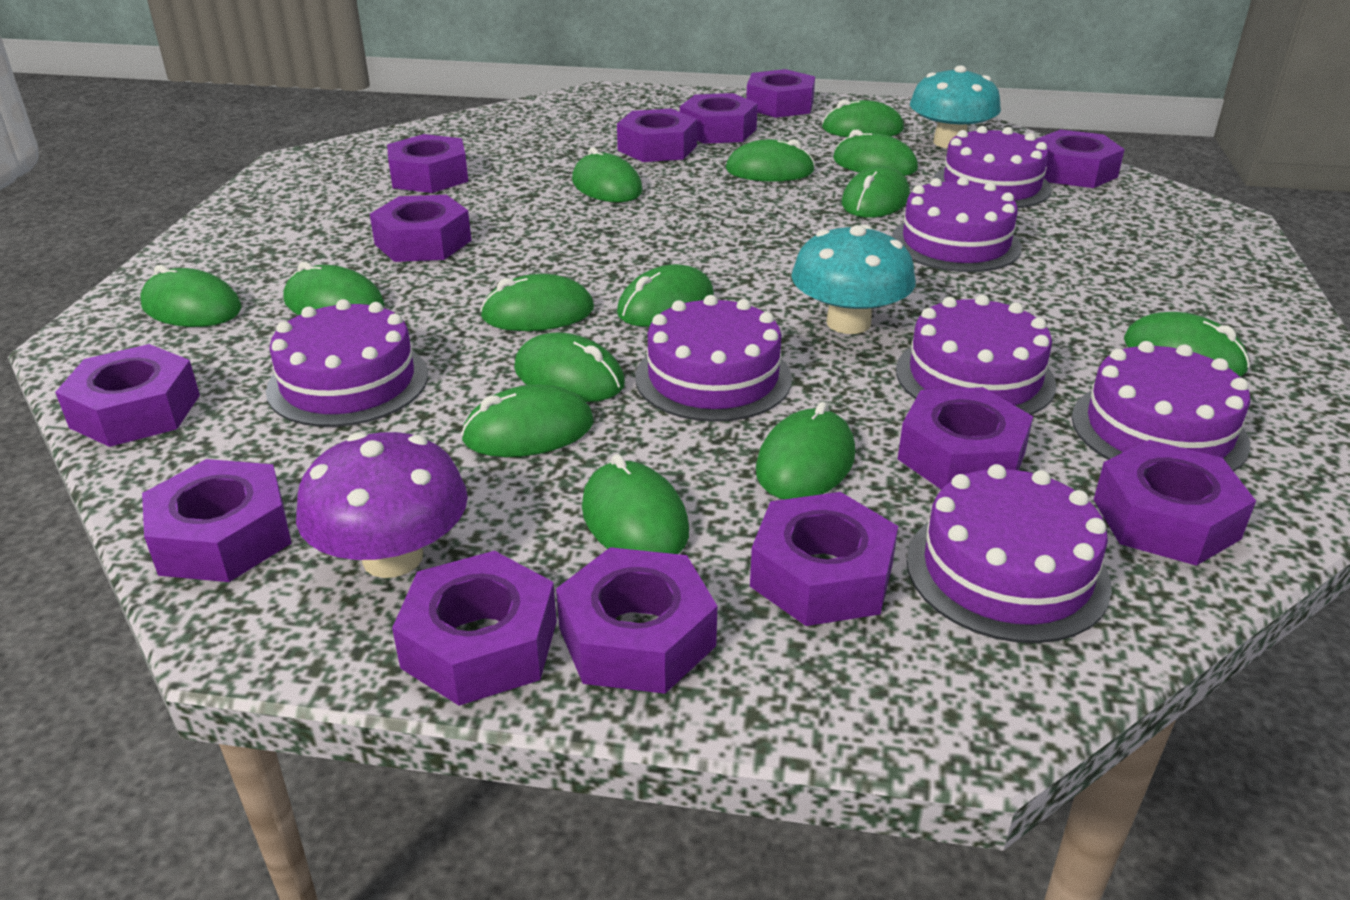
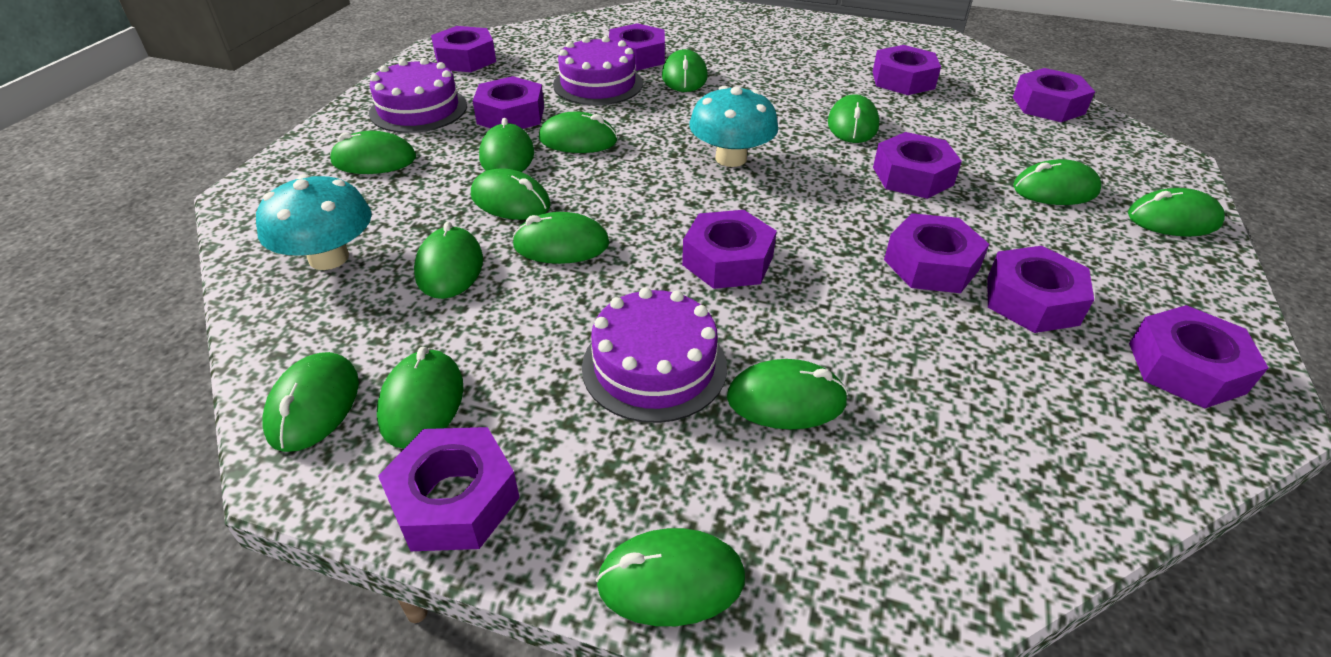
purple cake: [266,299,428,427] [635,295,792,422] [892,177,1022,272] [896,295,1057,415] [907,464,1112,643] [934,126,1052,208] [1072,341,1250,472] = 7 -> [369,58,467,133] [553,36,643,105] [582,288,727,423] = 3
purple mushroom: [296,432,468,578] = 1 -> none = 0
purple nut: [55,344,200,447] [142,459,291,582] [370,195,472,262] [387,134,468,193] [392,551,557,706] [556,547,717,694] [617,109,697,162] [680,93,758,144] [746,69,815,118] [750,492,898,626] [898,387,1033,490] [1036,130,1125,188] [1093,440,1256,566] = 13 -> [378,427,520,551] [431,26,496,72] [473,76,544,129] [609,23,665,71] [682,210,777,289] [873,45,941,95] [873,132,962,199] [884,213,989,293] [988,246,1094,333] [1013,68,1095,122] [1129,305,1268,408] = 11

